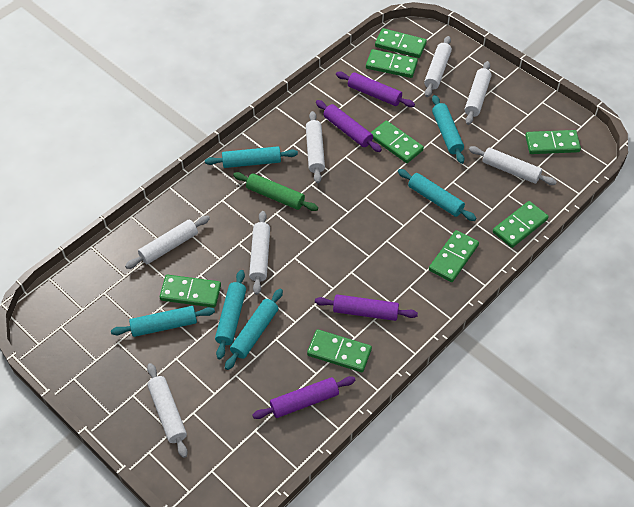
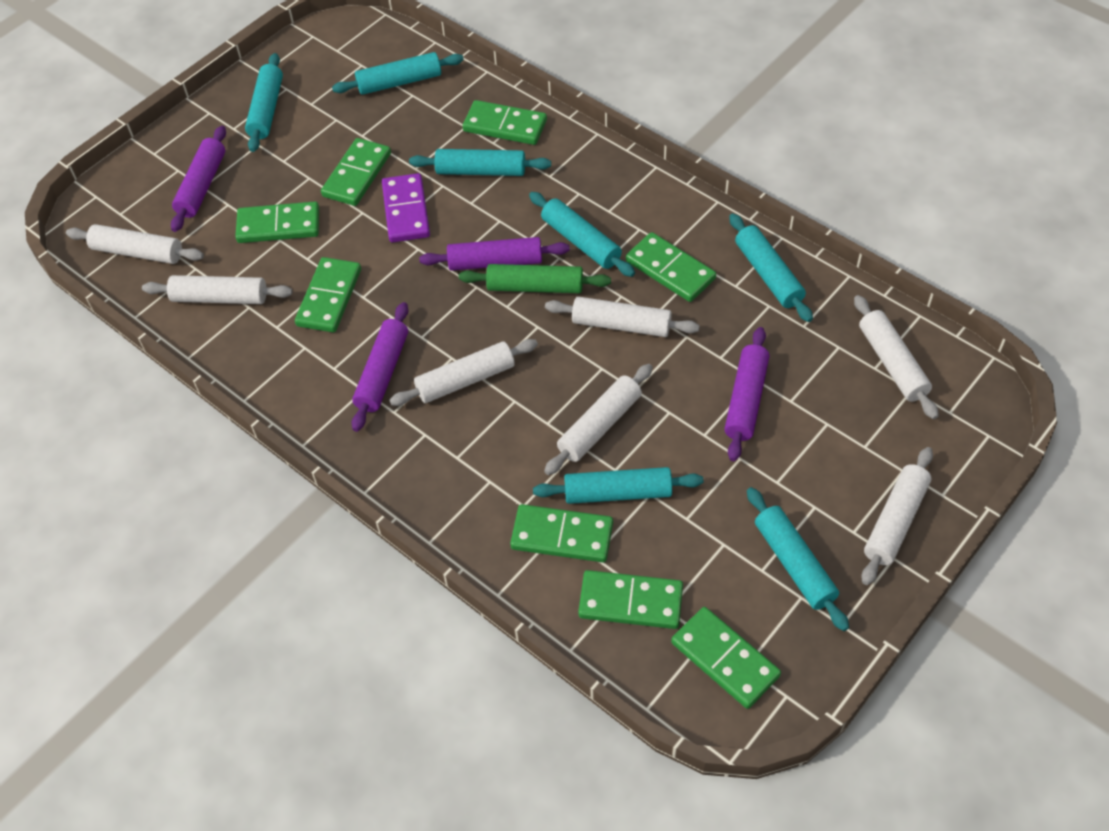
purple domino: none = 0 -> [382,173,430,242] = 1
turquoise rolling pin: [111,306,215,337] [205,146,298,168] [215,270,246,359] [225,289,283,370] [398,169,476,221] [432,95,465,164] = 6 -> [245,53,283,152] [332,52,464,95] [409,149,551,176] [529,192,635,277] [533,467,703,504] [729,214,813,322] [747,487,849,631] = 7

